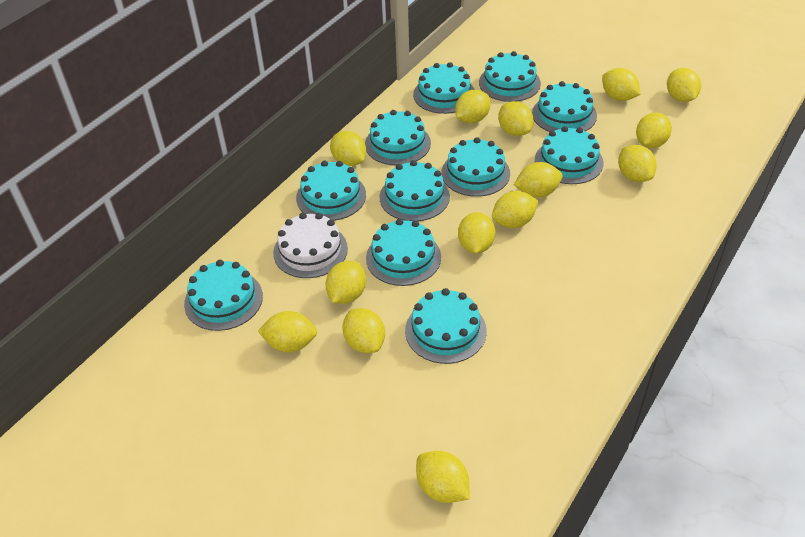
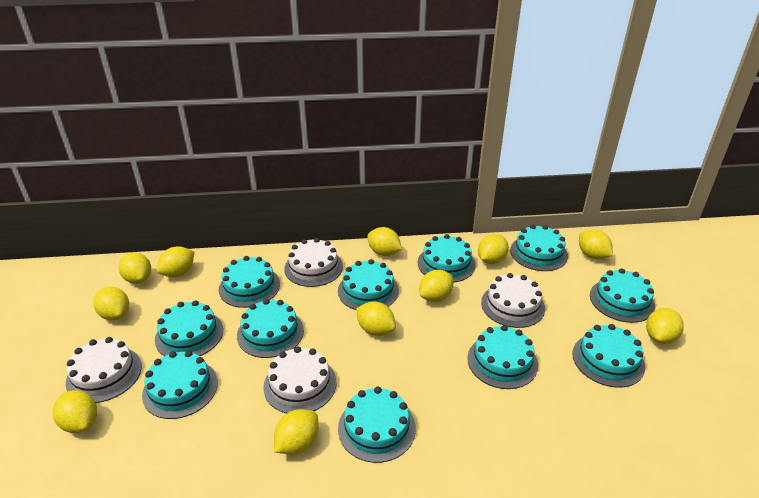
white cake: [273,213,348,278] = 1 -> [66,337,142,403] [263,346,336,414] [284,238,343,287] [481,273,545,328] = 4
yellow lemon: [258,311,317,352] [326,261,366,304] [330,131,366,166] [342,308,385,353] [416,451,470,503] [455,90,491,123] [458,212,496,254] [492,191,538,228] [498,101,533,136] [514,162,563,198] [602,68,641,101] [618,145,657,182] [636,112,672,148] [667,68,701,102] = 14 -> [53,390,97,433] [93,286,129,320] [119,252,151,284] [157,247,195,277] [274,409,319,454] [356,301,396,336] [368,227,402,256] [419,270,453,302] [478,234,509,264] [579,229,613,259] [646,308,684,344] = 11

